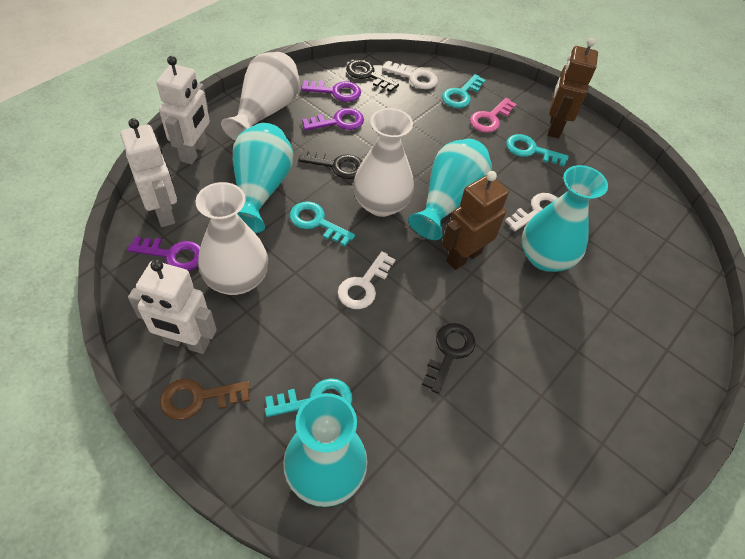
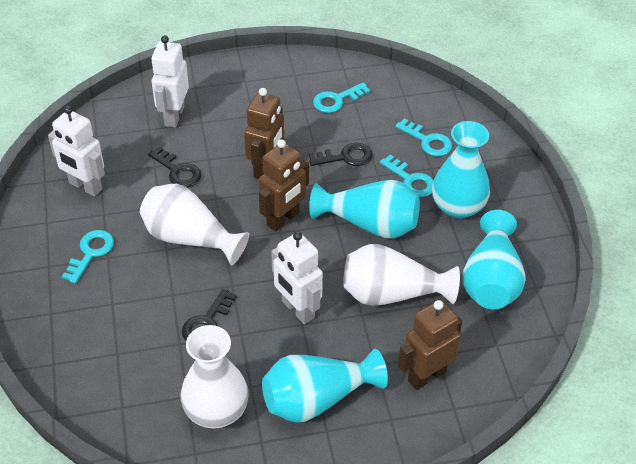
brown key: [160,379,250,420] = 1 -> none = 0
brown robot: [442,171,509,270] [548,38,598,138] = 2 -> [244,88,284,179] [259,139,309,232] [398,300,462,390] = 3
pink key: [470,98,517,133] = 1 -> none = 0
purple key: [127,236,201,271] [301,80,361,102] [302,108,364,131] = 3 -> none = 0
white key: [338,251,396,309] [382,61,438,89] [505,193,558,231] = 3 -> none = 0

